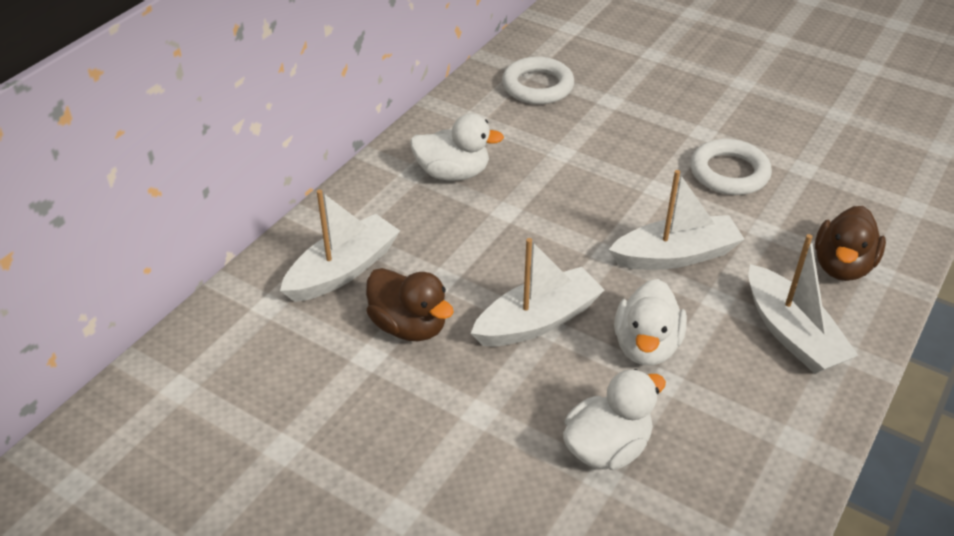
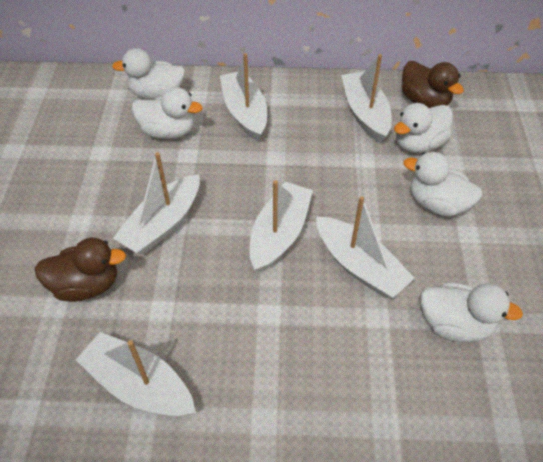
white boat: [280,189,400,302] [471,238,605,346] [609,170,745,270] [748,234,859,374] = 4 -> [76,332,196,416] [113,152,200,255] [220,53,267,141] [250,180,313,273] [316,196,415,298] [341,54,392,143] = 6
white duck: [410,114,504,181] [563,369,666,470] [614,279,687,365] = 3 -> [112,48,185,100] [132,87,203,139] [394,103,453,153] [403,152,483,216] [420,282,523,342] = 5
white ring: [502,57,574,104] [690,139,772,195] = 2 -> none = 0

